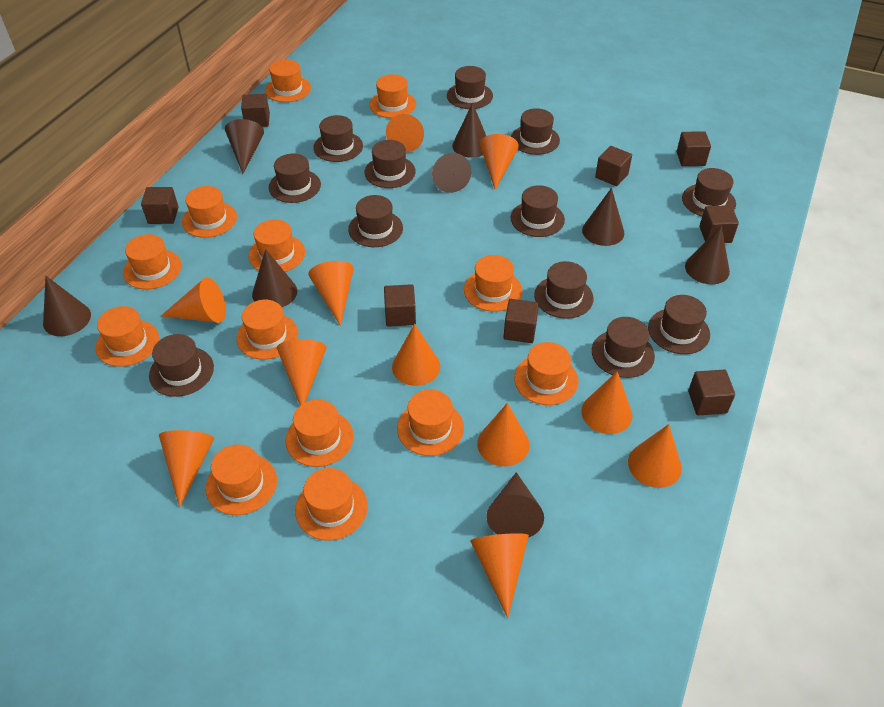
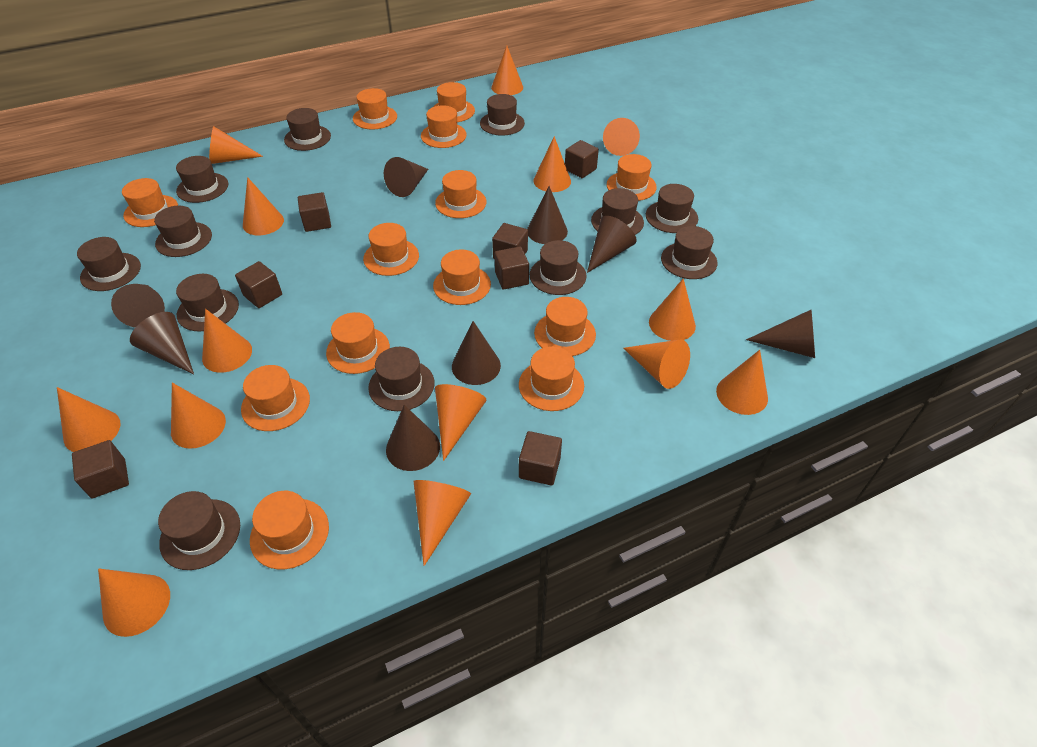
brown cube: [141,187,179,224] [241,94,270,127] [384,284,416,327] [503,299,539,343] [595,146,632,186] [677,131,711,166] [688,370,735,416] [699,205,739,243] = 8 -> [72,440,129,498] [235,261,282,308] [298,192,331,232] [492,223,528,259] [494,246,529,290] [519,431,562,486] [565,140,599,178] = 7
orange cone: [159,430,214,508] [161,278,226,323] [277,339,327,406] [308,261,354,326] [386,114,424,152] [392,324,440,386] [471,533,529,618] [477,403,529,466] [480,134,519,190] [581,371,633,434] [628,424,682,488] = 11 -> [57,387,120,452] [98,568,170,637] [171,383,226,449] [202,309,252,373] [209,126,263,164] [243,177,284,235] [414,480,471,566] [435,384,486,461] [491,46,523,95] [533,136,571,192] [603,118,640,156] [623,339,690,389] [649,278,696,341] [716,350,768,415] = 14

